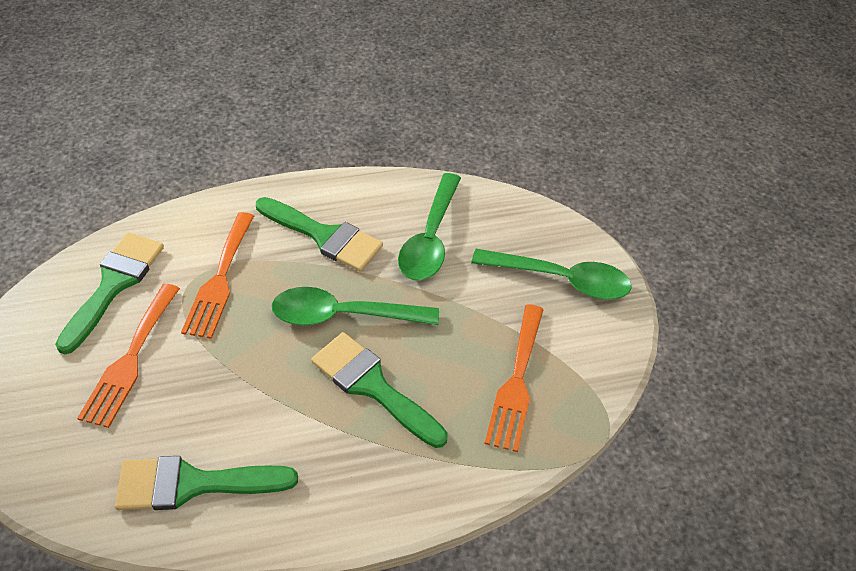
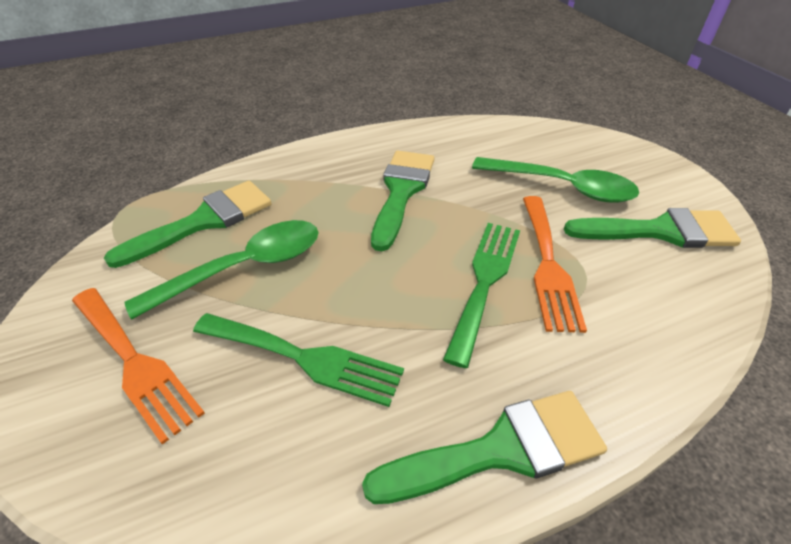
green fork: none = 0 -> [193,313,404,407] [443,223,520,368] = 2
green spoon: [272,287,439,325] [398,173,461,281] [471,249,632,300] = 3 -> [124,220,319,320] [472,157,639,203] = 2
orange fork: [77,283,180,428] [181,212,254,339] [484,304,544,452] = 3 -> [72,288,205,445] [523,196,587,333] = 2

